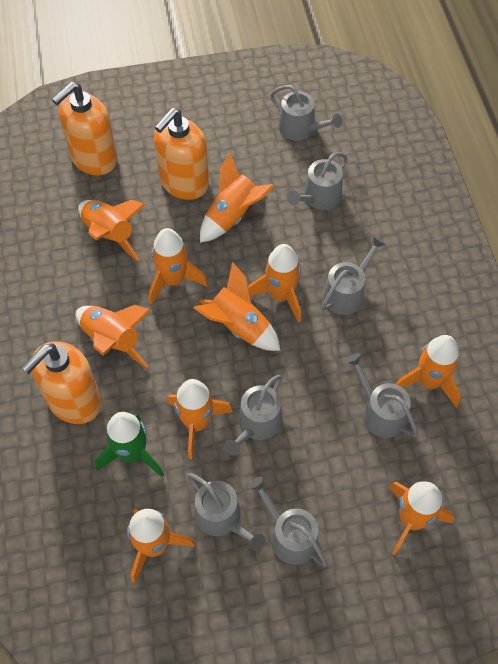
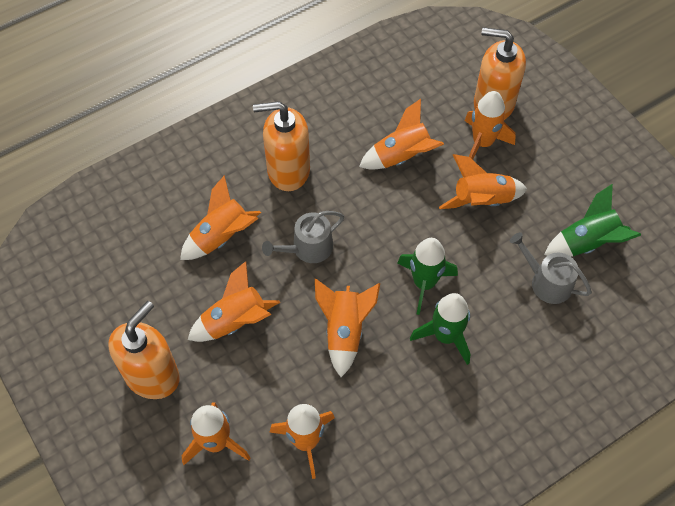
green rocket: [95,412,164,477] = 1 -> [397,238,458,315] [410,293,470,365] [544,184,641,257] = 3
grey watering can: [187,473,265,551] [224,375,282,456] [248,477,328,567] [270,85,342,141] [287,152,348,210] [321,236,386,315] [346,353,418,438] = 7 -> [262,211,344,263] [510,232,592,304] = 2
orange rocket: [76,305,150,368] [78,200,145,261] [127,508,195,583] [149,228,208,305] [168,379,233,459] [194,262,280,351] [200,153,275,243] [248,244,301,323] [389,481,453,555] [396,335,461,408] = 10 -> [180,175,261,260] [182,402,250,465] [188,261,280,342] [270,404,335,479] [315,279,380,377] [359,99,444,170] [439,154,527,209] [465,91,516,160] = 8

